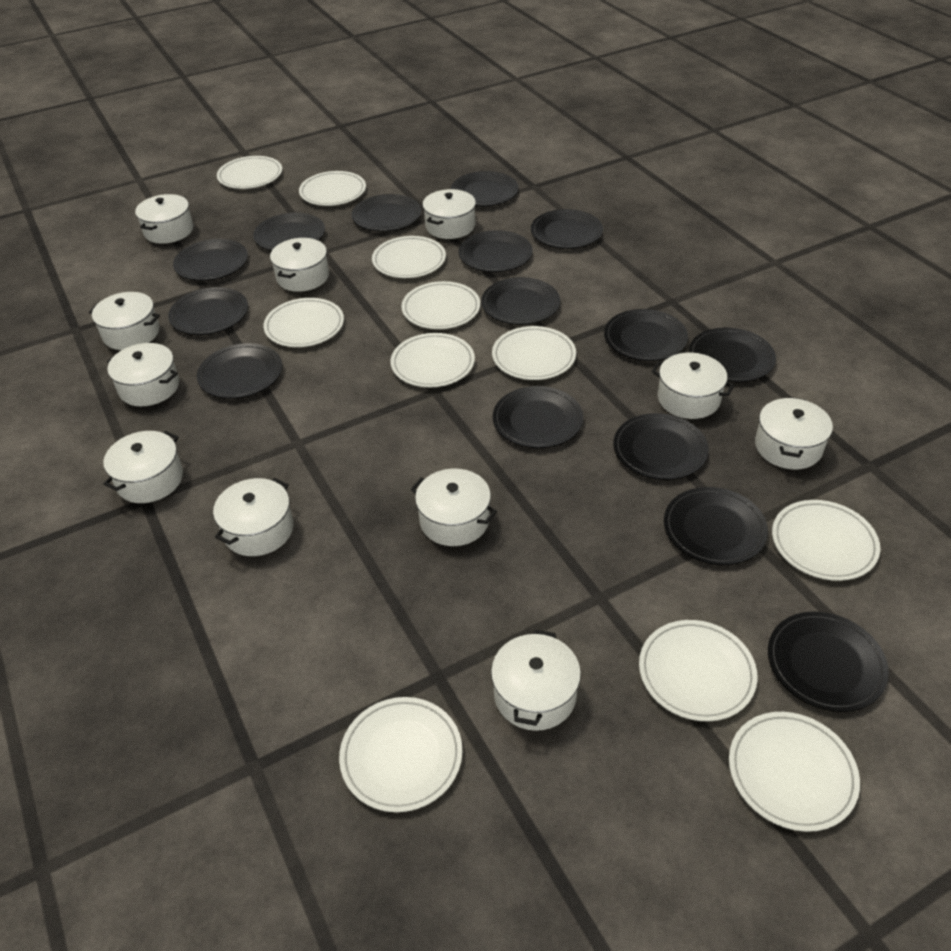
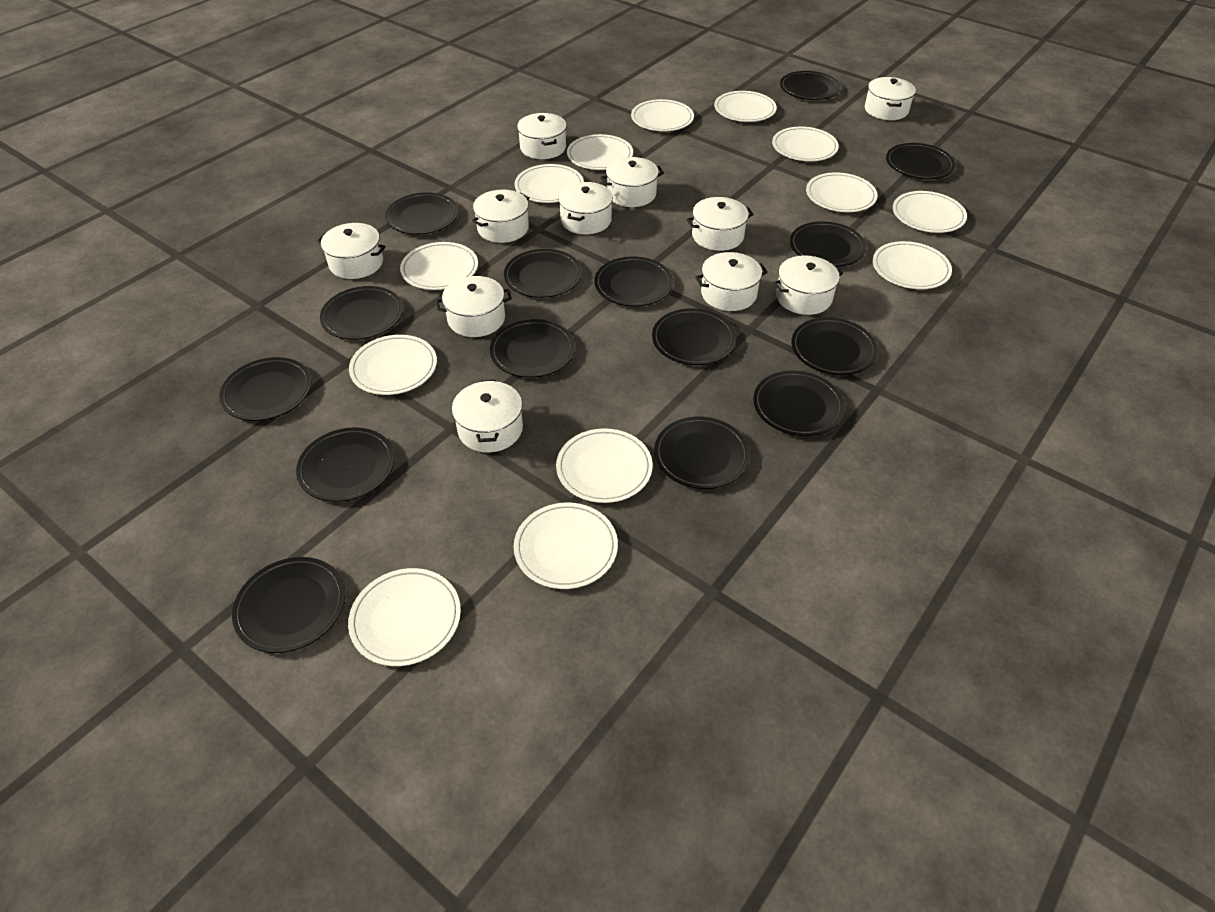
white plate: [217,156,282,189] [263,298,344,347] [299,171,366,206] [339,697,463,812] [372,236,446,278] [391,333,475,387] [401,281,480,329] [492,326,576,380] [639,620,758,721] [729,712,860,832] [772,500,880,581] = 11 -> [348,568,461,666] [349,335,437,395] [400,242,478,290] [514,164,584,203] [514,503,618,589] [556,428,653,503] [567,134,633,170] [631,99,694,131] [714,91,777,122] [772,127,839,161] [806,172,878,212] [873,241,952,289] [893,191,967,233] = 13

